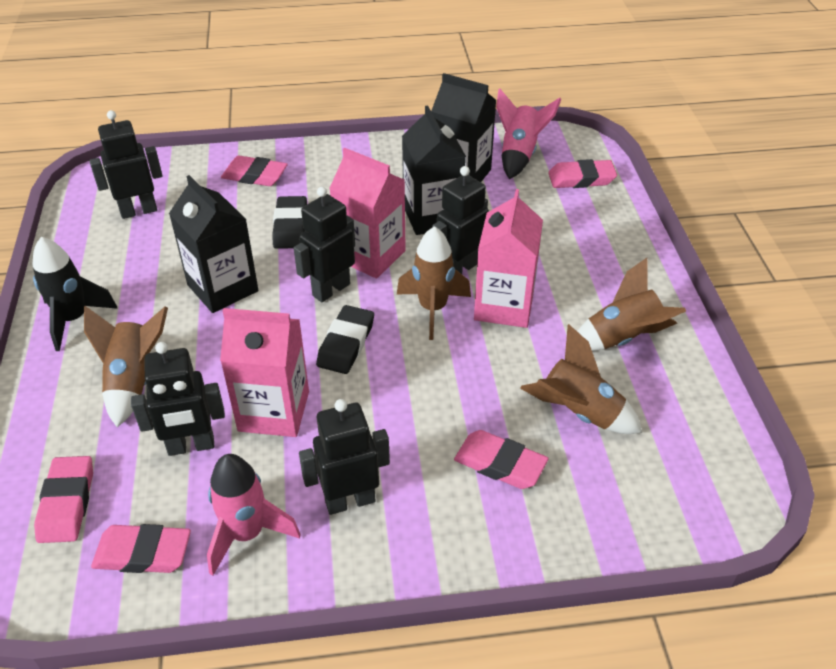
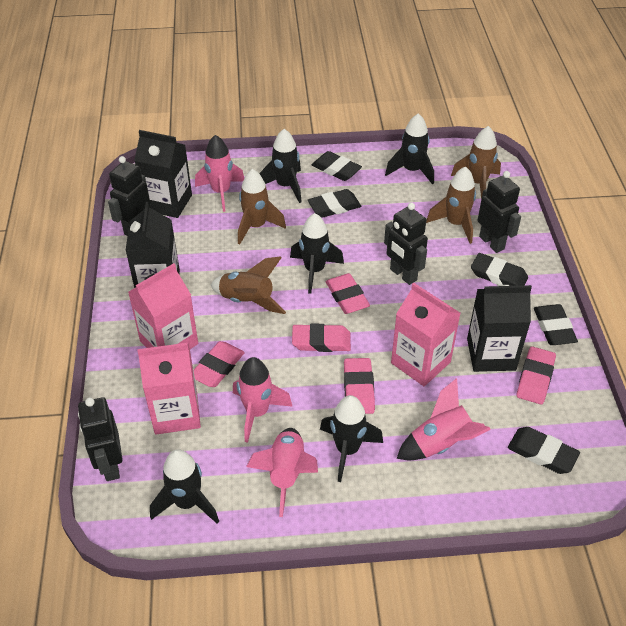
black eraser: [272,196,307,249] [316,305,374,374] = 2 -> [308,189,361,218] [312,151,362,181] [471,253,528,286] [508,427,580,474] [534,304,578,345] = 5
black robot: [90,110,163,219] [131,342,225,456] [294,187,355,302] [299,399,390,515] [432,166,489,274] = 5 -> [78,397,123,481] [108,156,151,236] [384,203,428,285] [477,171,521,253] = 4
black rocket: [32,237,118,351] = 1 -> [150,449,219,524] [259,129,302,203] [290,213,344,294] [320,395,383,482] [385,113,434,185] = 5
pink rocket: [207,454,301,576] [496,89,561,179] = 2 -> [195,135,244,212] [233,357,293,443] [246,428,318,517] [397,378,491,460] = 4

